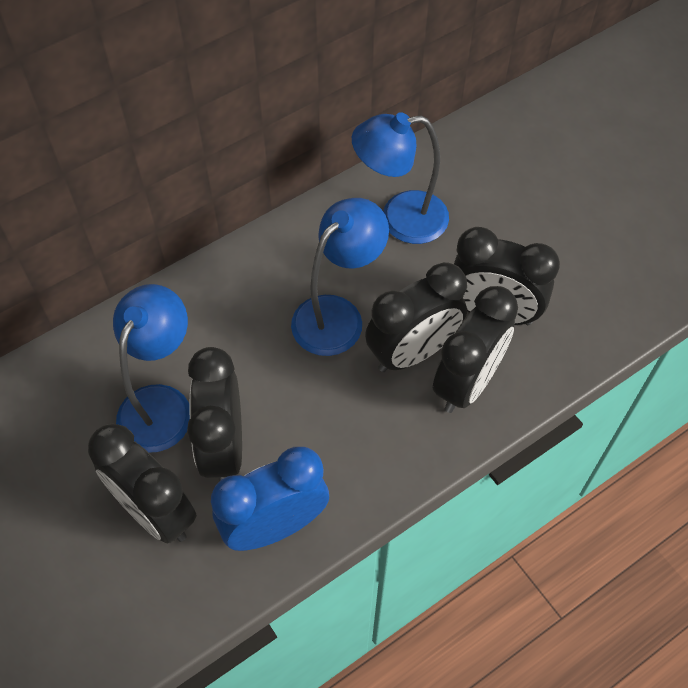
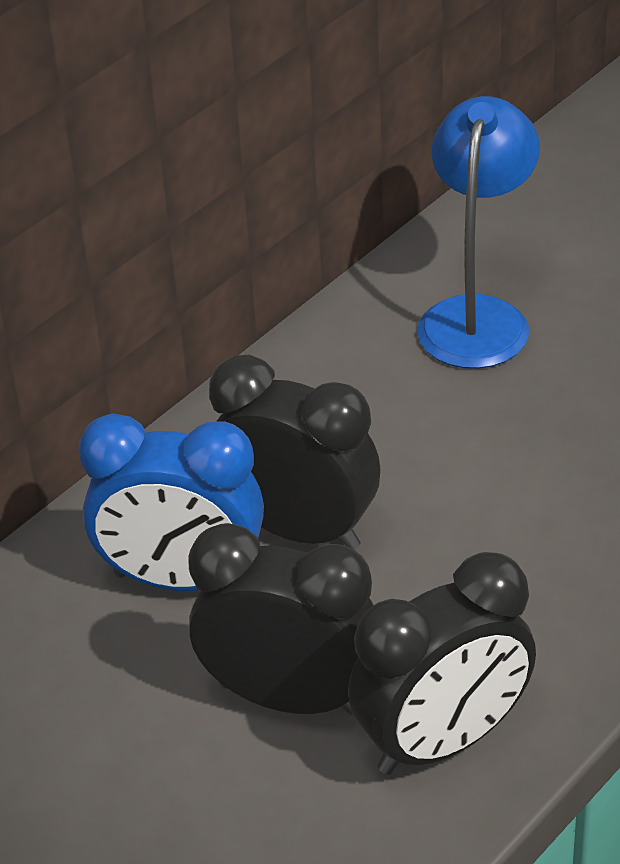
black clock: [88,424,197,543] [187,347,242,481] [365,262,467,372] [433,286,518,413] [454,227,560,325] = 5 -> [188,523,374,715] [209,355,381,549] [348,552,536,775] = 3
blue lamp: [113,284,190,453] [291,198,389,356] [352,112,449,244] = 3 -> [417,96,540,369] = 1

